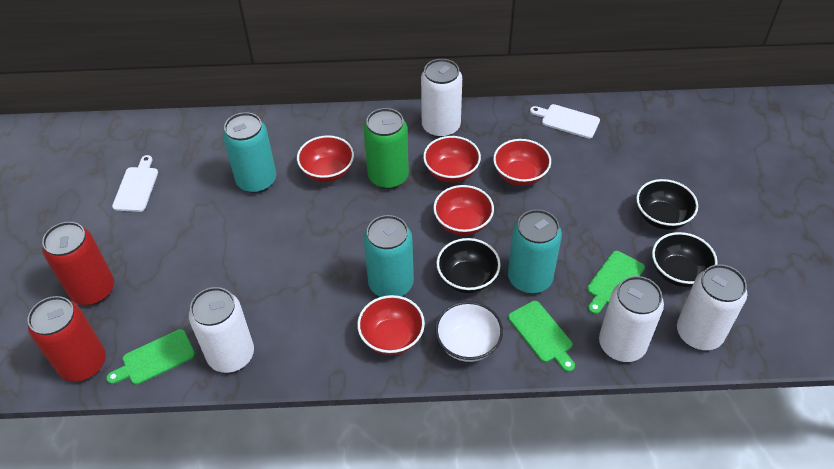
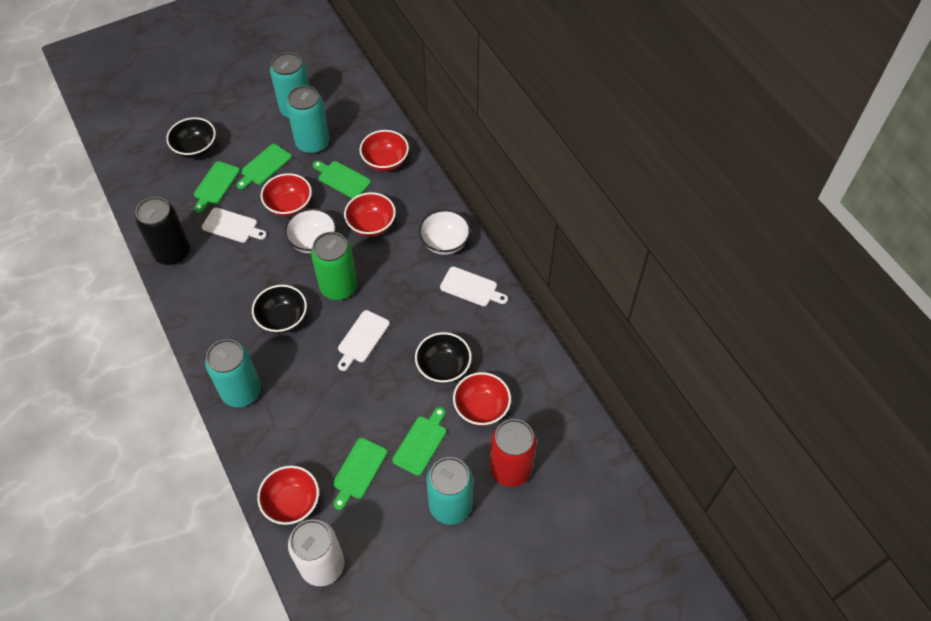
black can: none = 0 -> [135,197,190,265] = 1
green cutting board: [106,329,195,385] [508,301,575,372] [587,251,645,314] = 3 -> [194,161,240,213] [237,144,292,189] [313,161,371,198] [333,438,387,510] [392,407,446,476] = 5
red can: [28,296,106,382] [42,222,114,305] = 2 -> [490,419,537,487] = 1
turquoise can: [223,112,276,193] [363,215,414,297] [508,209,562,294] = 3 -> [205,339,261,407] [270,52,309,118] [286,85,330,154] [426,457,473,525] = 4
white bowl: [435,301,503,362] = 1 -> [284,208,337,253] [419,210,471,255] = 2
white can: [189,287,254,373] [421,59,462,138] [599,276,664,362] [677,264,747,350] = 4 -> [288,520,345,586] = 1
white cutting board: [112,155,158,212] [530,104,600,139] = 2 -> [202,207,267,243] [338,310,390,371] [440,266,508,306] = 3

